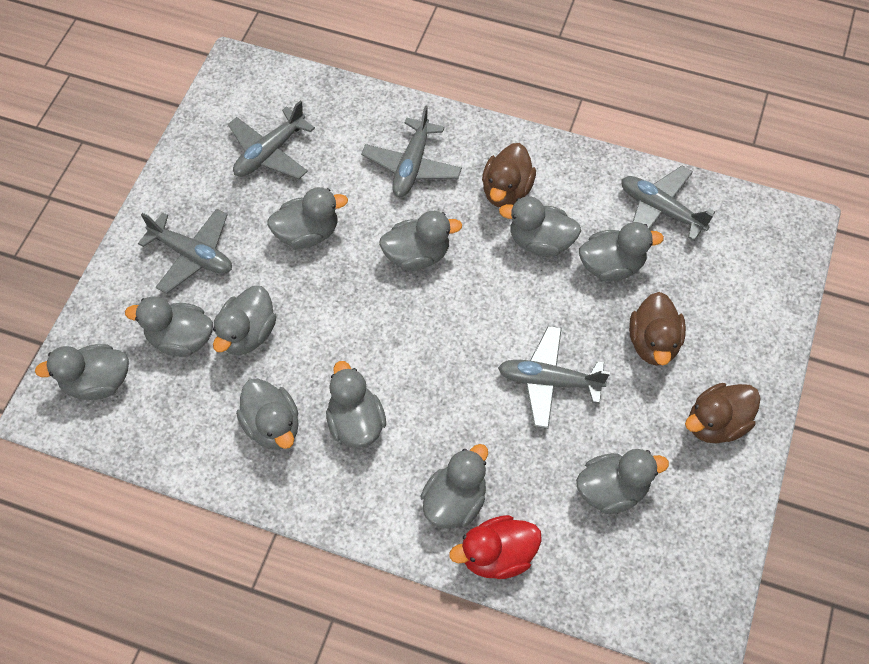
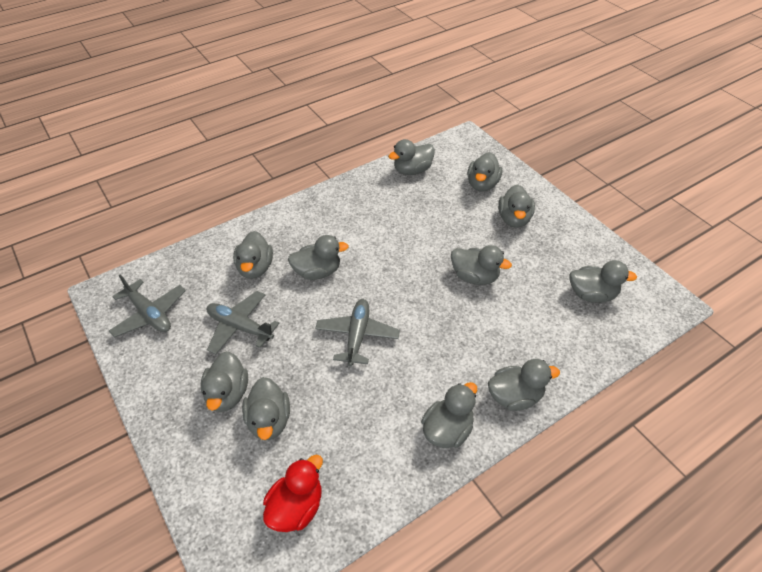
brown duck: [482,143,536,207] [629,292,686,366] [685,383,761,443] = 3 -> none = 0
grey plane: [138,208,232,294] [228,100,315,179] [361,105,462,197] [498,326,610,429] [621,166,715,241] = 5 -> [109,275,186,337] [207,291,280,354] [315,299,400,367] = 3

